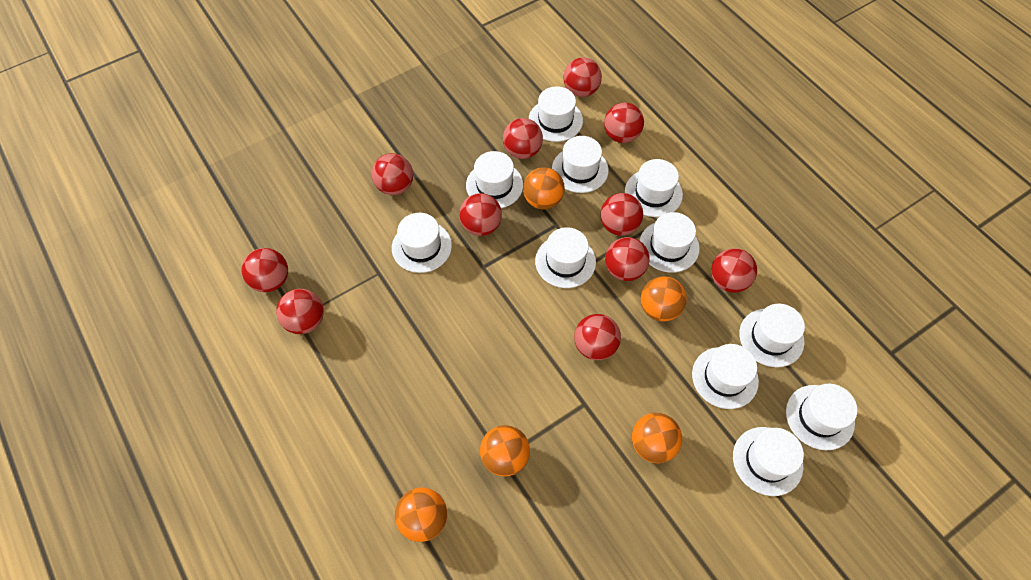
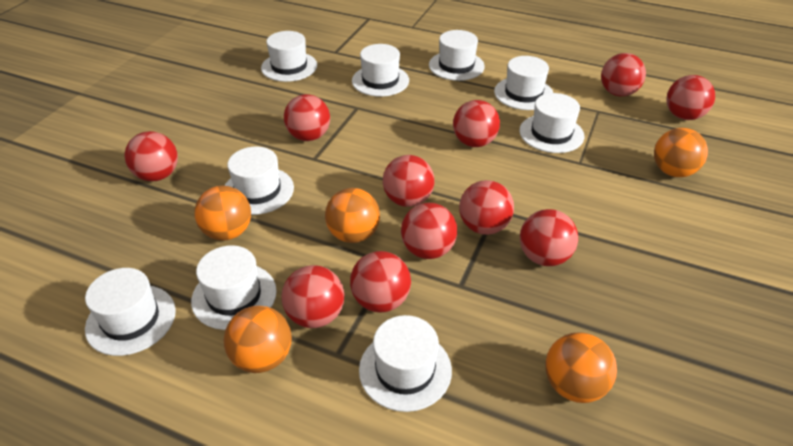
white hat: [392,213,452,273] [466,151,523,208] [529,86,583,142] [535,227,596,288] [552,136,609,193] [625,159,683,217] [639,212,700,273] [692,344,759,409] [733,427,804,496] [739,304,805,367] [786,384,857,450] = 11 -> [85,268,176,356] [191,245,277,330] [225,147,294,215] [261,31,317,82] [352,44,409,97] [359,315,452,412] [429,30,485,81] [494,56,553,110] [519,93,584,153] = 9

